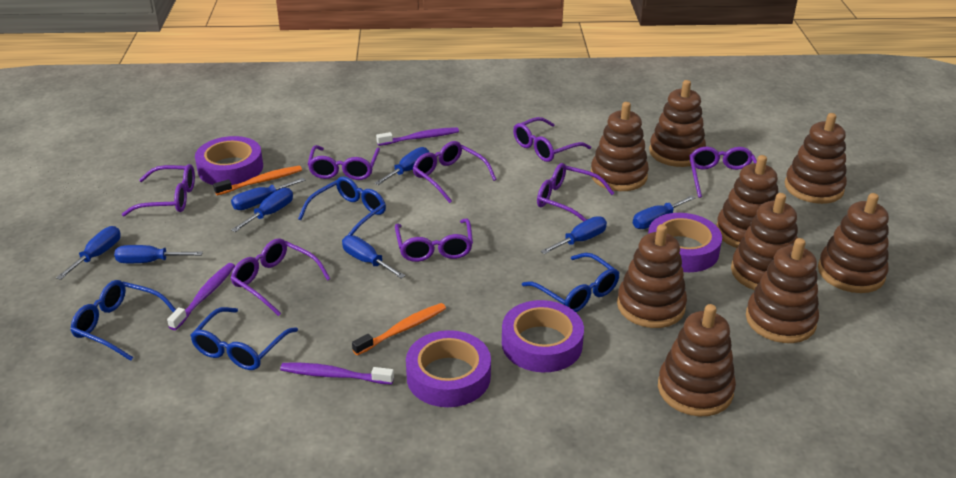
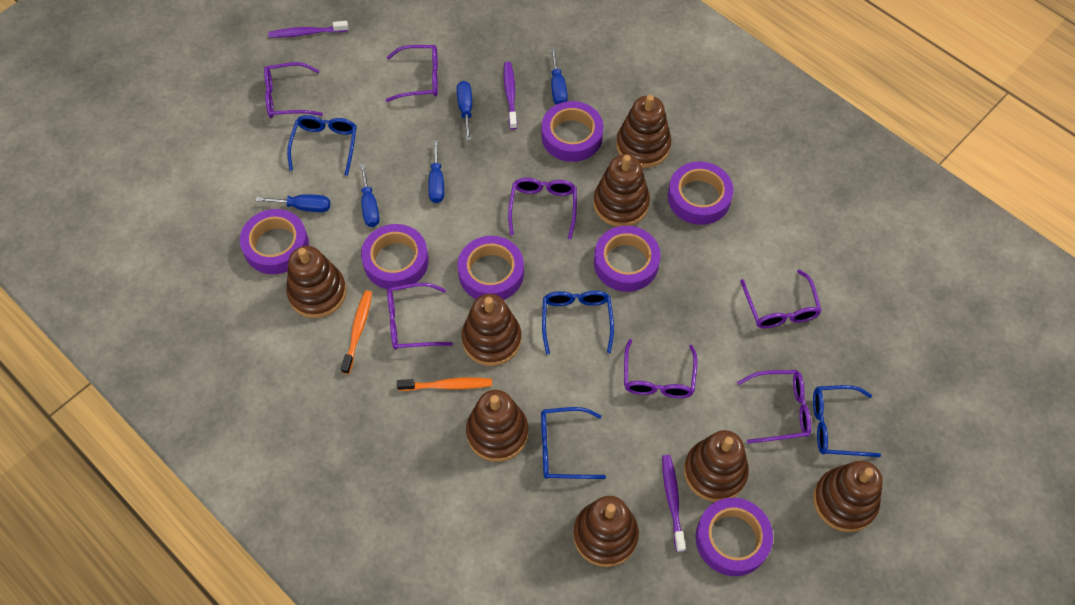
blue screwdriver: [56,226,121,280] [114,245,203,263] [231,178,306,210] [231,188,293,232] [342,235,405,278] [375,147,429,185] [541,216,607,254] [633,195,695,229] = 8 -> [256,194,330,212] [360,163,380,227] [428,140,444,203] [457,81,472,141] [551,48,568,104] = 5
brown stacking toy: [591,102,649,191] [617,224,687,328] [649,80,706,167] [658,304,736,417] [716,155,779,248] [731,193,798,290] [746,238,819,343] [785,113,847,204] [818,193,889,293] = 9 -> [286,246,346,318] [462,294,521,366] [466,390,528,462] [573,496,639,567] [593,155,650,227] [616,95,671,168] [684,430,749,502] [813,461,882,532] = 8
purple glasses: [122,164,195,216] [230,238,330,316] [308,145,380,180] [395,219,473,262] [413,141,497,203] [513,117,591,162] [537,163,614,222] [689,146,757,198] = 8 -> [264,62,323,118] [386,45,438,102] [387,283,453,350] [508,178,577,240] [624,339,697,398] [737,370,811,444] [740,269,822,328] = 7
purple tape: [195,136,263,185] [406,330,491,407] [502,300,584,372] [648,213,722,272] = 4 -> [240,209,309,274] [361,224,429,290] [458,236,524,300] [541,101,603,162] [594,226,661,292] [668,161,733,225] [695,498,773,576] = 7

